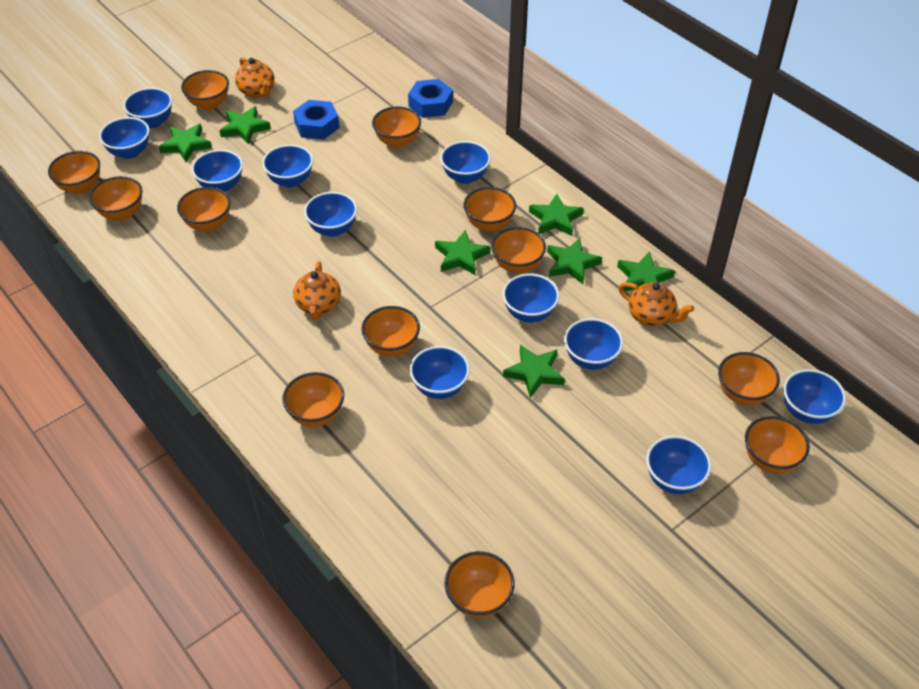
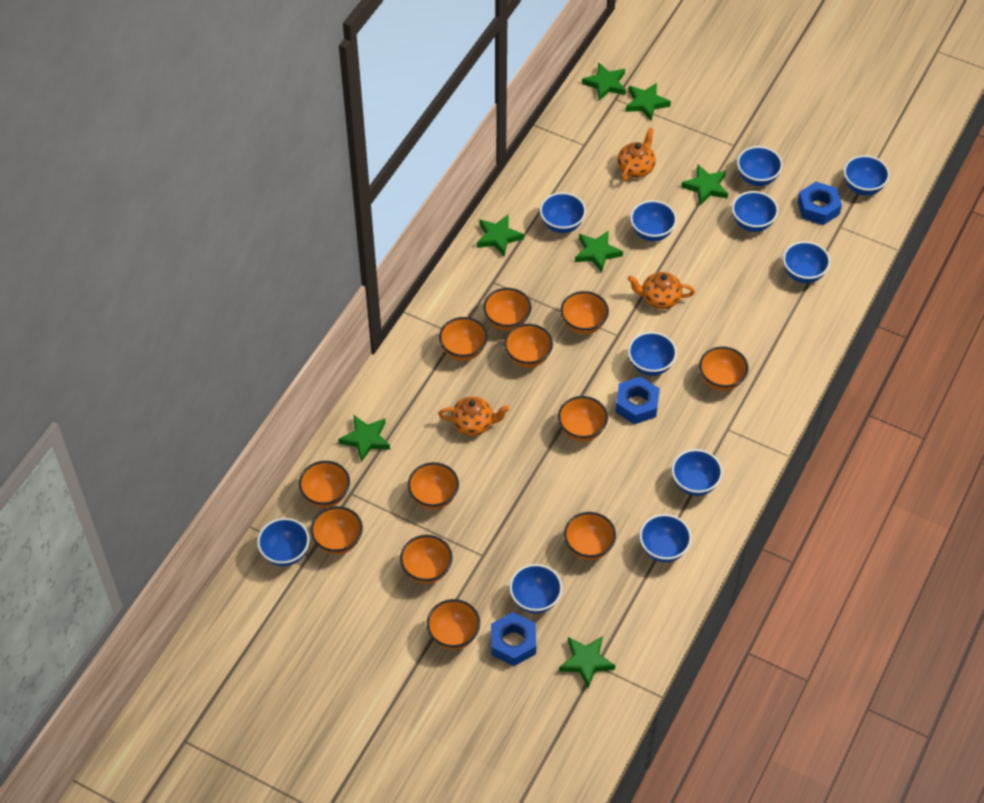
blue nut: [293,100,339,140] [408,79,453,118] = 2 -> [491,612,536,666] [615,376,660,424] [798,182,842,225] = 3

